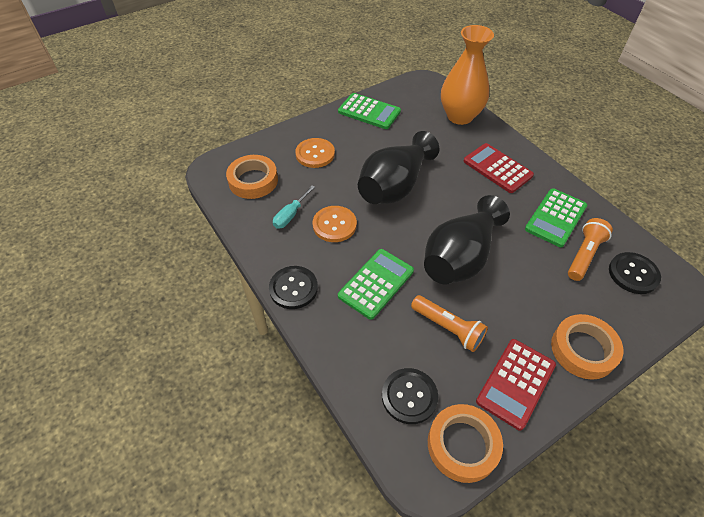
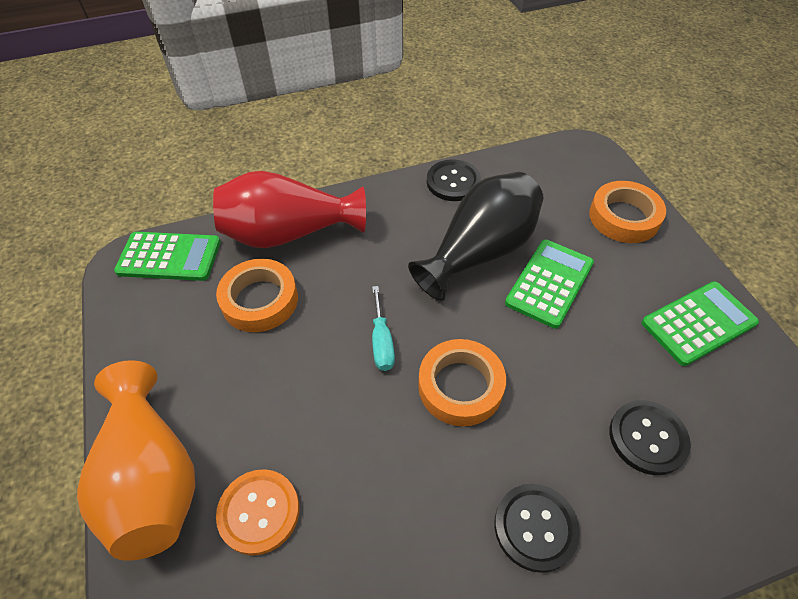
black vase: [358,131,439,204] [424,195,510,285] = 2 -> [408,172,543,301] = 1
orange button: [295,138,335,168] [313,206,357,242] = 2 -> [216,469,300,556] = 1
orange flashlight: [411,295,488,352] [568,218,613,281] = 2 -> none = 0
red calculator: [464,143,534,193] [476,339,556,431] = 2 -> none = 0
red vase: none = 0 -> [213,171,366,248] = 1

